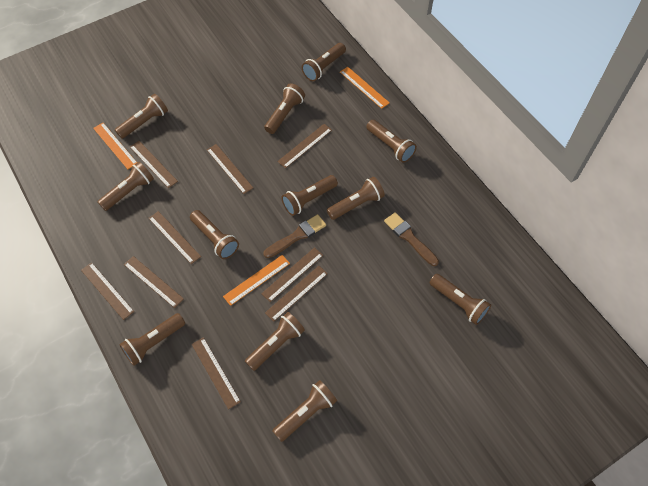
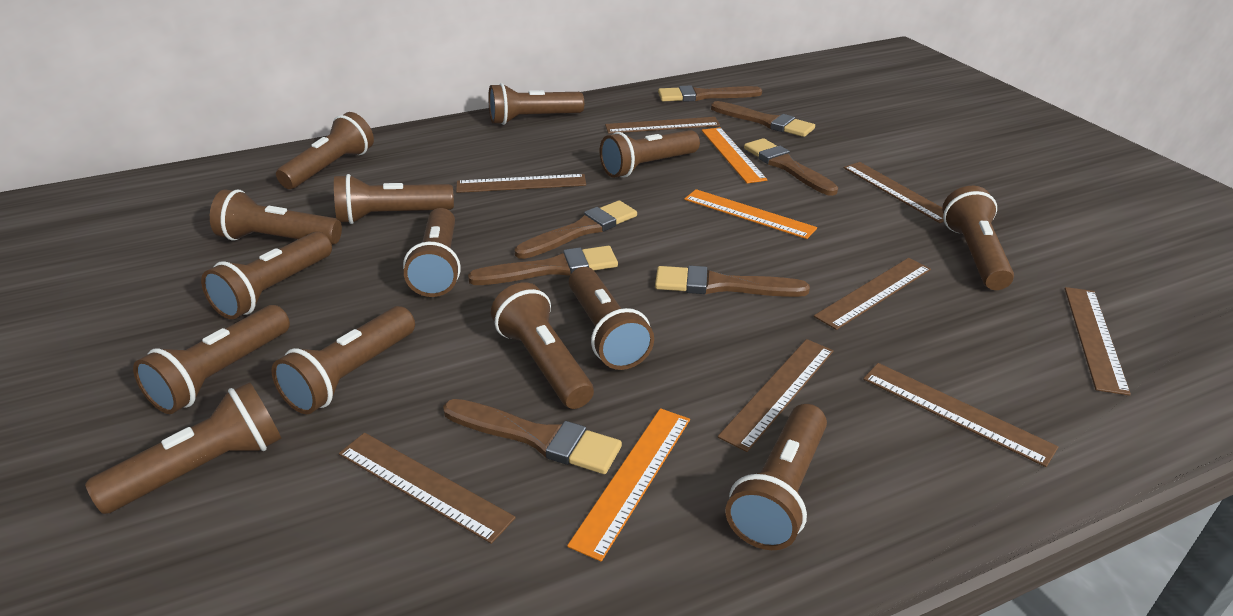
brown brush: [263,214,326,258] [384,212,439,266] = 2 -> [443,399,622,474] [468,246,618,285] [514,200,637,259] [655,266,810,297] [658,85,762,102] [711,101,815,137] [744,138,838,196] = 7
brown flashlight: [98,162,154,211] [115,94,168,139] [119,313,185,366] [190,210,239,259] [245,312,305,371] [264,83,305,134] [273,380,337,442] [281,175,338,216] [302,43,346,81] [327,177,385,220] [366,120,417,163] [429,274,491,325] = 12 -> [85,382,281,514] [133,305,290,414] [201,232,332,319] [210,189,342,245] [272,306,415,414] [276,112,374,189] [334,174,454,224] [403,208,461,297] [488,83,584,125] [491,282,594,409] [569,267,654,370] [600,130,700,178] [725,404,827,550] [942,186,1014,290] = 14
brown ruler: [81,262,134,320] [124,256,184,308] [130,141,178,188] [149,211,201,264] [192,337,241,409] [207,144,253,194] [261,247,323,302] [265,266,328,322] [277,124,332,168] = 9 -> [339,433,516,544] [456,174,586,193] [605,117,720,134] [718,339,833,452] [814,258,931,330] [844,162,944,223] [863,363,1058,467] [1065,287,1131,396] = 8

